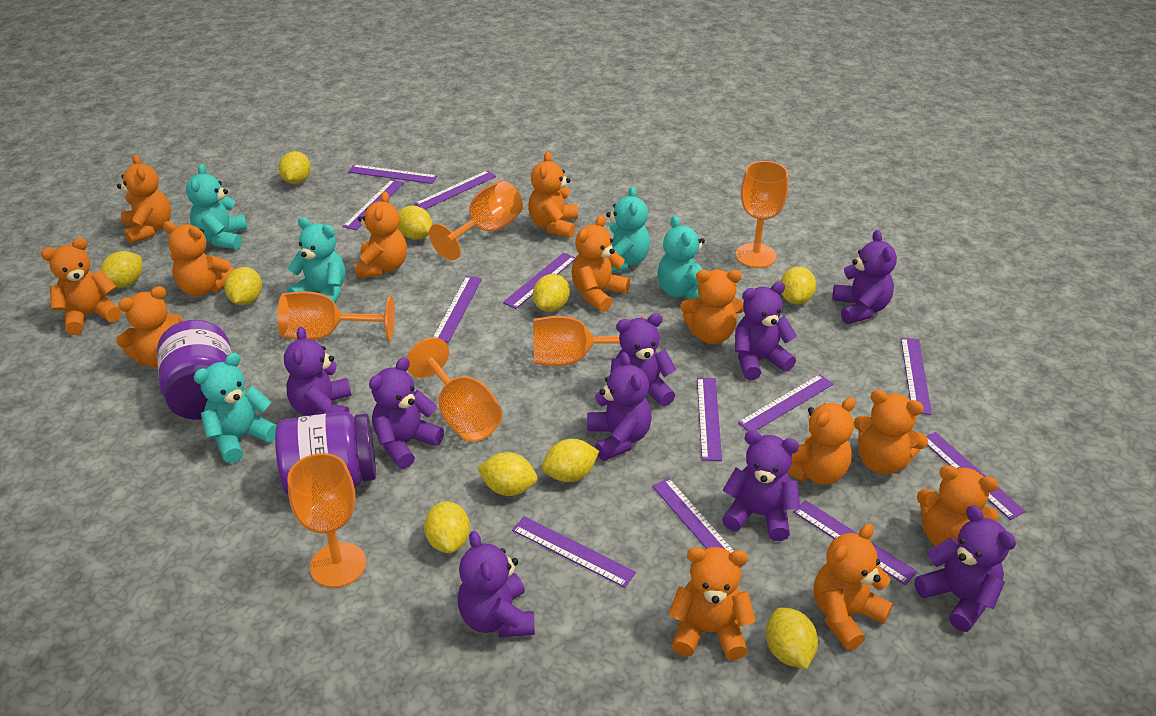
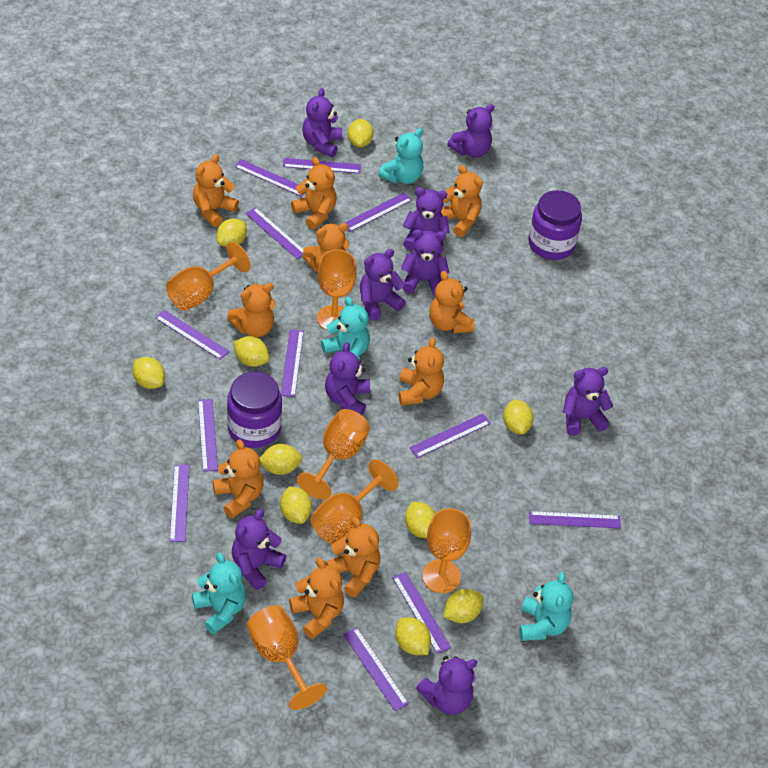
orange teddy bear: [41,237,122,335] [116,286,183,368] [117,154,171,244] [163,221,234,296] [355,191,407,278] [528,151,578,238] [571,215,630,312] [668,547,756,660] [681,270,743,344] [787,397,856,485] [814,524,893,650] [854,390,928,474] [917,465,999,546] = 13 -> [193,154,239,227] [213,439,264,519] [227,283,275,337] [289,558,344,639] [291,157,337,229] [303,223,349,271] [325,517,380,598] [399,337,444,406] [429,271,474,334] [441,165,483,237] = 10
turquoise teddy bear: [186,164,247,249] [194,353,277,463] [287,217,345,303] [606,186,650,272] [658,216,705,300] = 5 -> [192,553,246,634] [321,297,370,359] [378,128,423,184] [519,572,573,641] = 4

